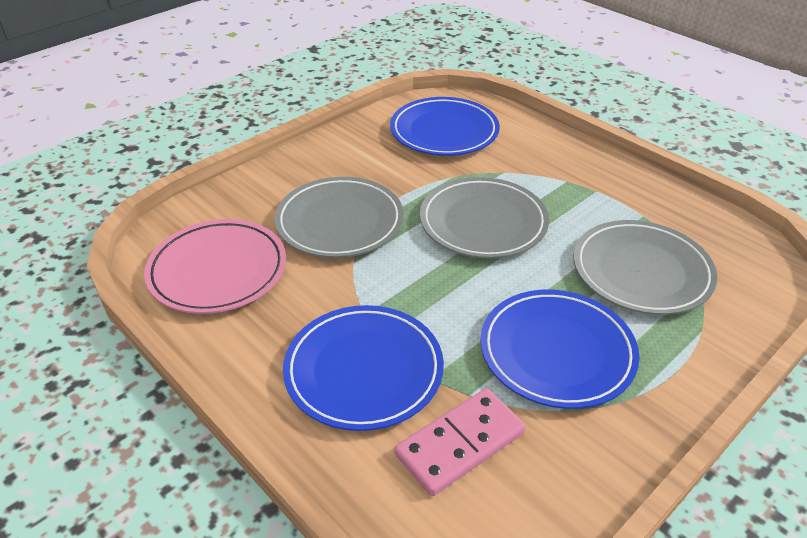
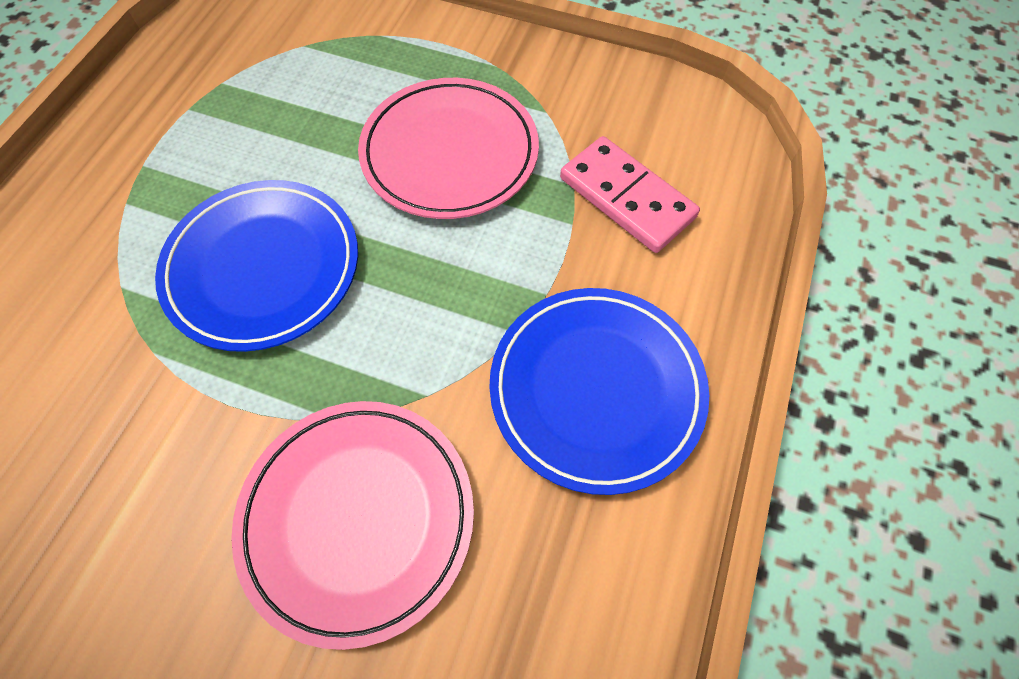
blue plate: [283,305,444,431] [390,97,500,156] [480,290,640,409] = 3 -> [155,180,358,352] [489,288,709,495] = 2
grey plate: [275,177,403,258] [420,177,549,259] [574,220,717,315] = 3 -> none = 0
pink plate: [144,219,286,314] = 1 -> [231,401,474,650] [358,78,539,219] = 2

